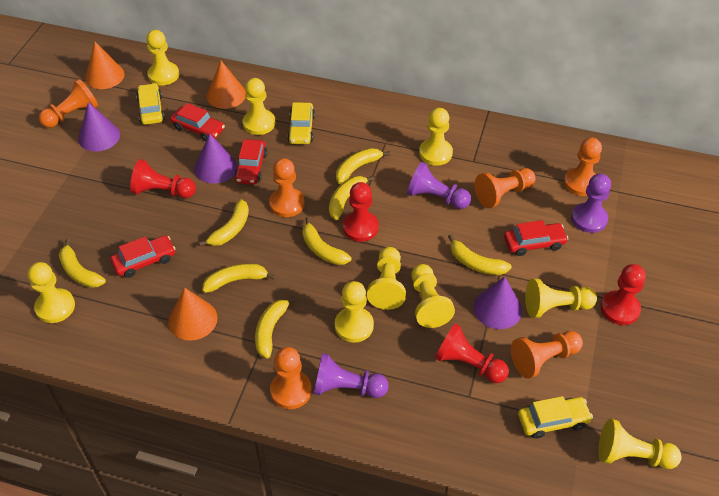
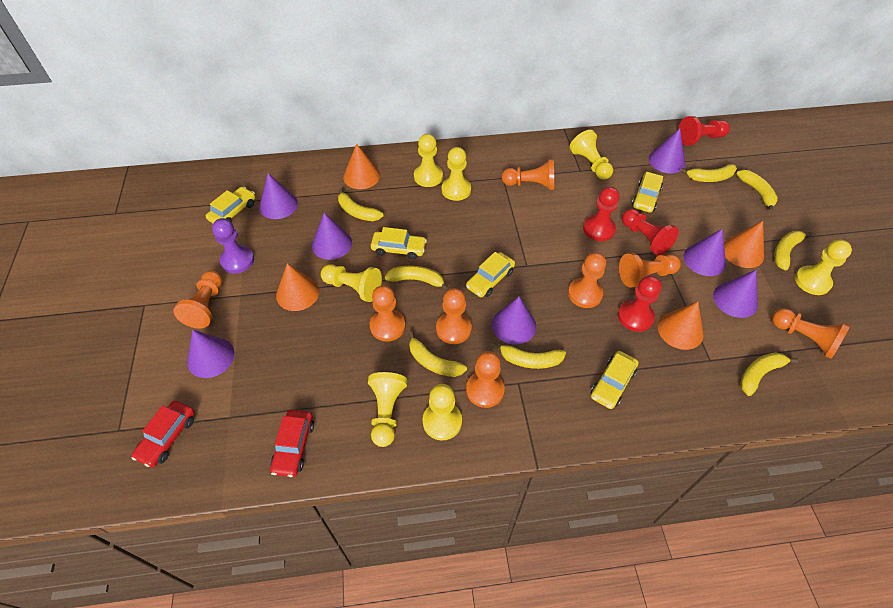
orange cone: [85,42,125,89] [168,288,218,341] [206,61,246,109] = 3 -> [276,263,319,311] [343,144,380,189] [658,302,704,350] [724,221,764,268] = 4
orange pawn: [39,79,98,128] [269,158,305,217] [270,347,312,409] [474,168,536,208] [511,331,583,379] [564,137,602,196] = 6 -> [173,270,222,329] [370,285,406,342] [436,288,472,344] [466,351,505,408] [502,159,554,190] [568,252,606,308] [619,253,681,288] [772,308,850,359] = 8
purple cone: [78,102,120,152] [194,133,237,184] [474,277,522,329] = 3 -> [187,330,234,378] [259,173,298,219] [312,213,352,260] [492,297,536,345] [649,128,685,173] [684,229,726,276] [713,270,758,318] = 7
purple pawn: [313,353,389,398] [407,162,471,209] [571,173,611,233] = 3 -> [212,218,254,274] = 1
red car: [110,235,175,278] [170,103,225,141] [234,139,267,185] [504,220,568,256] = 4 -> [132,401,195,467] [270,410,314,477] = 2
yellow car: [136,83,165,125] [287,102,315,144] [518,396,593,439] = 3 -> [206,187,256,223] [371,227,427,260] [466,252,515,297] [591,351,639,409] [632,172,663,213] = 5
yellow pawn: [28,262,75,323] [146,30,179,85] [243,78,275,135] [335,281,374,343] [367,247,406,310] [411,264,455,328] [419,108,453,166] [525,279,597,318] [598,419,682,469] = 9 -> [321,264,382,302] [368,372,407,447] [414,134,443,187] [423,384,462,440] [442,147,471,201] [569,130,613,180] [795,240,852,295] = 7

